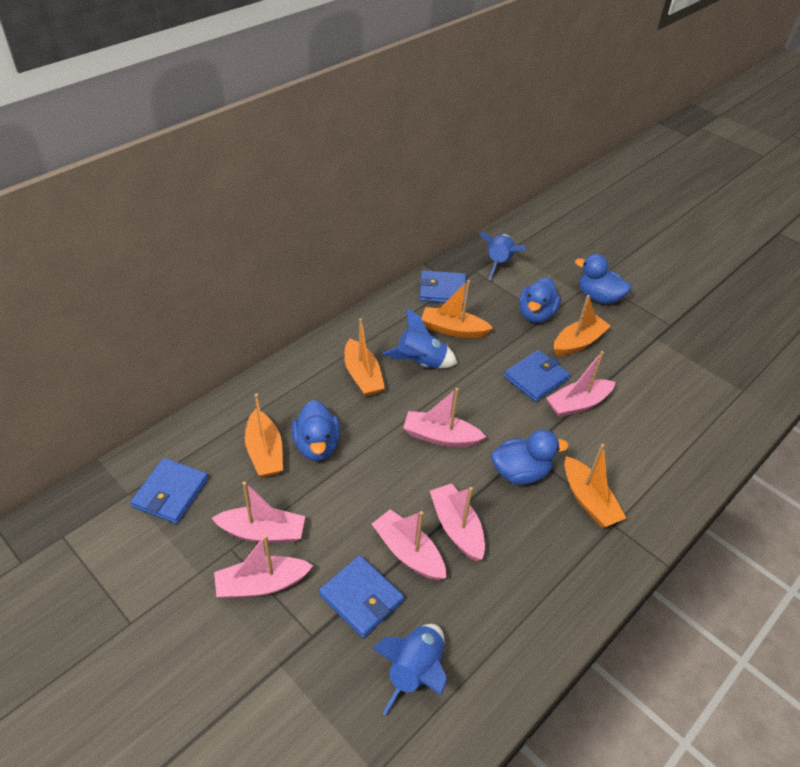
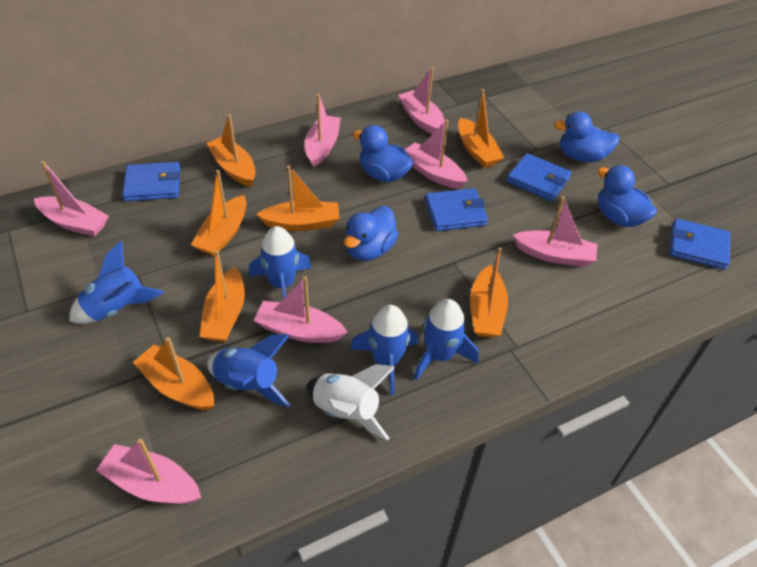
blue rocket: [372,624,447,716] [382,308,458,369] [479,232,526,281] = 3 -> [69,241,164,324] [207,334,291,407] [249,226,312,299] [351,305,418,395] [414,299,479,381] = 5
orange boat: [245,394,283,477] [344,318,385,397] [421,280,493,338] [554,295,611,356] [565,444,626,527] = 5 -> [133,337,214,410] [191,170,246,256] [200,250,245,342] [207,114,256,187] [256,165,340,231] [458,89,504,168] [470,247,508,338] = 7
pink boat: [212,482,305,543] [214,534,313,599] [372,510,446,581] [403,388,486,447] [430,483,485,561] [546,351,615,418] = 6 -> [34,161,109,237] [96,439,201,504] [254,276,347,343] [305,94,341,167] [398,67,445,134] [405,119,468,189] [513,196,598,267] = 7
white rocket: none = 0 -> [306,364,395,441] = 1

